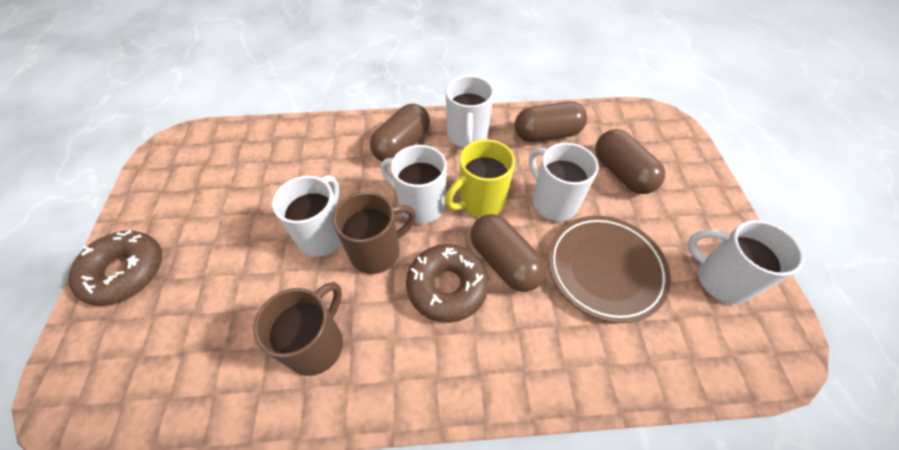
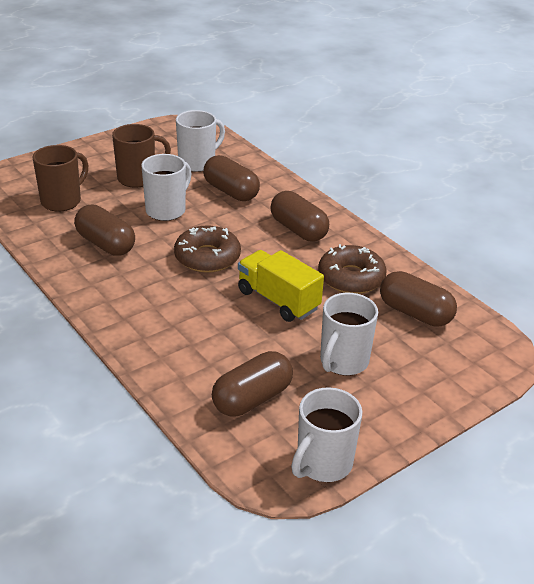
brown capsule: [370,104,430,162] [470,214,546,292] [515,101,587,142] [595,129,665,194] = 4 -> [74,204,135,256] [203,155,260,201] [212,351,293,416] [270,191,329,242] [380,271,457,327] = 5
brown plate: [548,216,671,323] = 1 -> none = 0
white mug: [272,175,342,257] [381,145,447,224] [445,75,494,148] [529,143,599,221] [687,220,804,304] = 5 -> [141,154,192,221] [176,110,225,172] [291,387,362,482] [320,293,378,376] = 4
yellow mug: [445,139,515,217] = 1 -> none = 0
yellow truck: none = 0 -> [238,250,324,322] = 1

